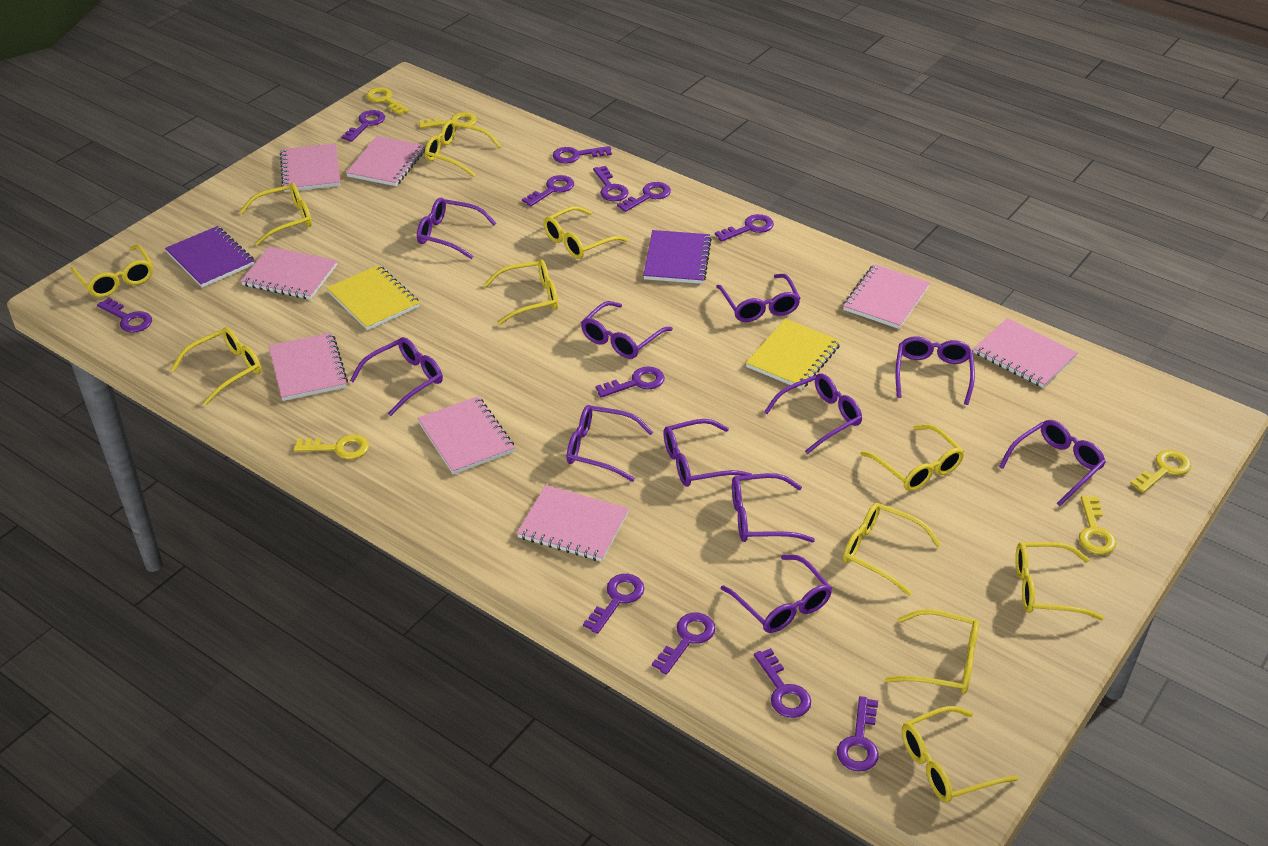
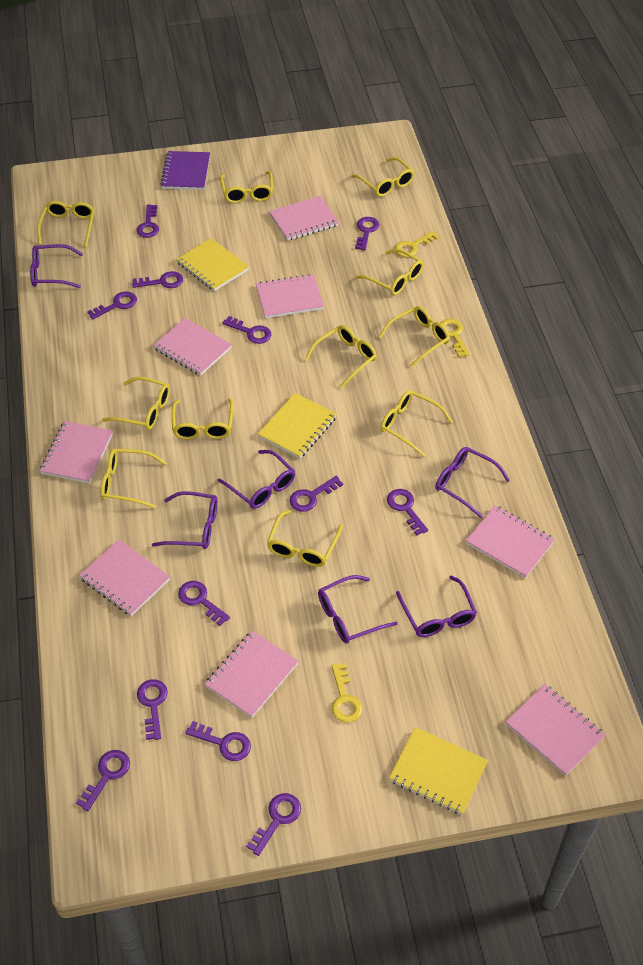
purple glasses: [350,337,443,416] [417,198,496,259] [567,405,653,482] [581,301,673,359] [663,419,753,487] [716,274,801,322] [721,555,832,633] [732,473,815,542] [764,373,862,454] [895,336,975,405] [999,420,1106,506] = 11 -> [30,244,83,288] [152,491,218,549] [218,450,295,509] [318,575,398,643] [396,575,477,637] [435,447,510,518] = 6
purple notebook: [165,226,254,288] [643,230,712,284] = 2 -> [160,151,210,190] = 1
yellow key: [293,434,369,459] [366,87,409,115] [419,112,477,128] [1079,496,1116,555] [1130,450,1192,493] = 5 -> [332,663,362,723] [395,231,439,257] [441,319,470,357] = 3
yellow notebook: [327,265,420,330] [746,319,841,390] = 2 -> [176,238,249,291] [258,393,337,458] [389,727,488,815] = 3

